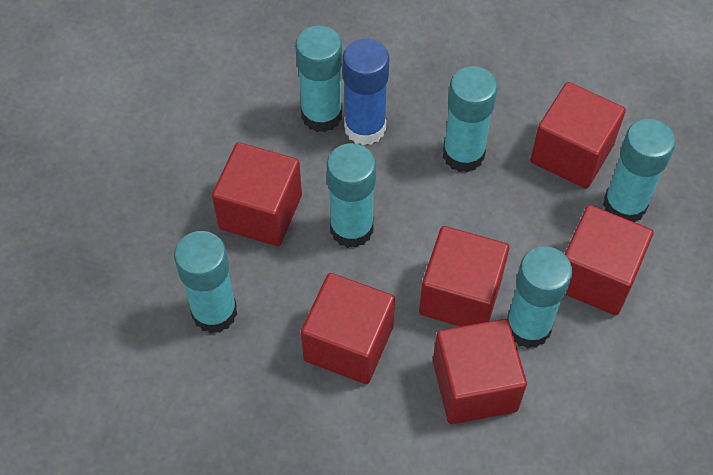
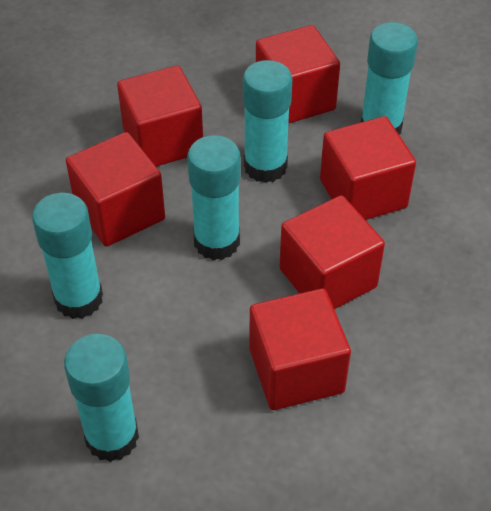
blue glue stick: [342,39,389,146] = 1 -> none = 0
turquoise glue stick: [174,231,237,333] [295,25,342,132] [326,143,376,248] [443,66,498,173] [507,246,572,348] [603,119,675,222] = 6 -> [32,193,103,319] [64,334,139,462] [187,135,241,260] [243,60,293,183] [360,22,418,135] = 5

